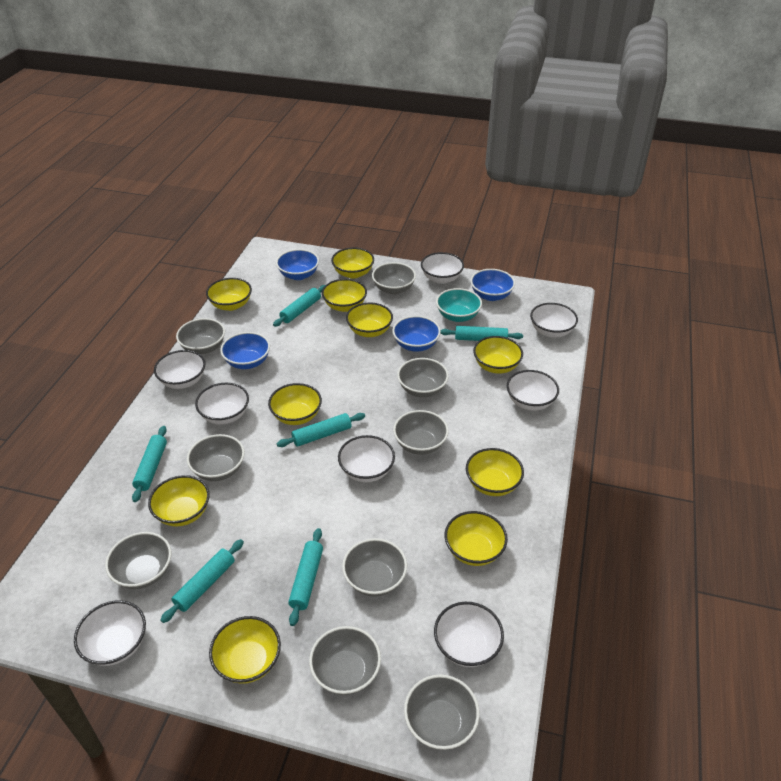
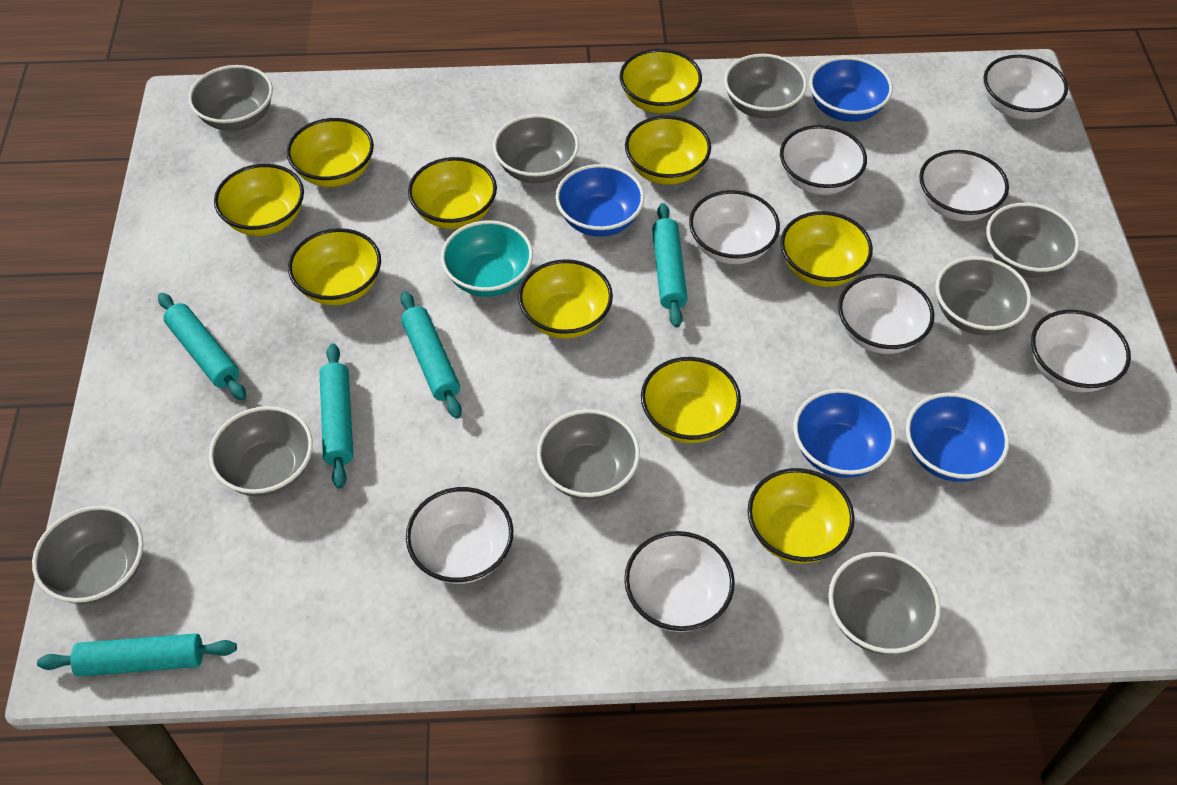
turquoise rolling pin: [132,426,167,502] [160,539,244,623] [273,285,325,327] [277,413,365,447] [288,528,323,626] [440,326,523,341] = 6 -> [37,633,237,677] [158,293,246,400] [319,344,353,489] [400,291,462,419] [652,203,688,328] = 5

